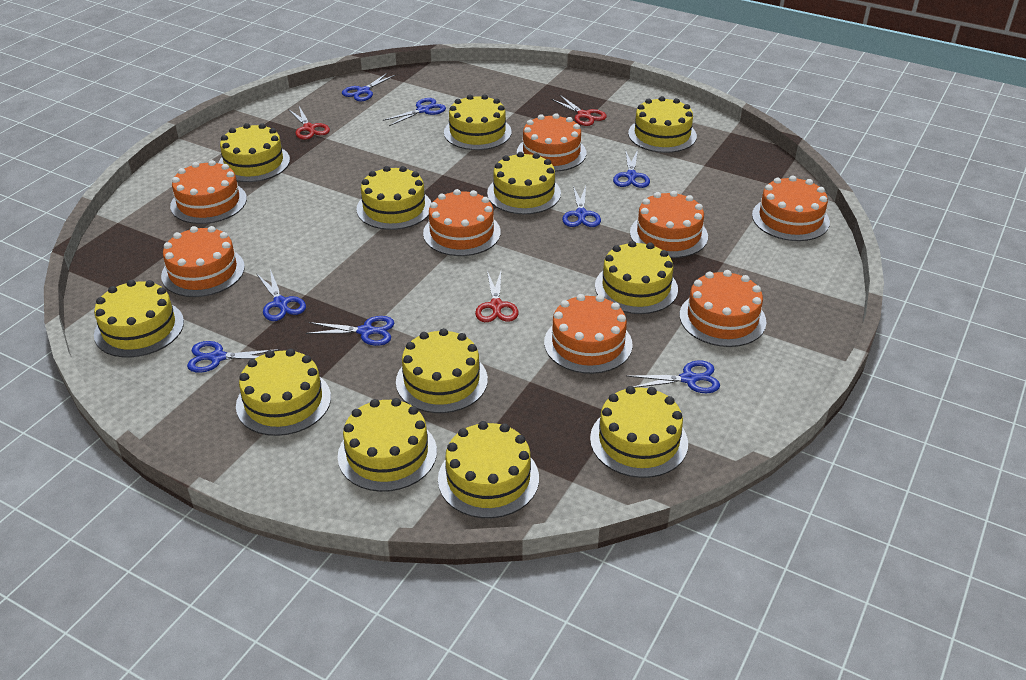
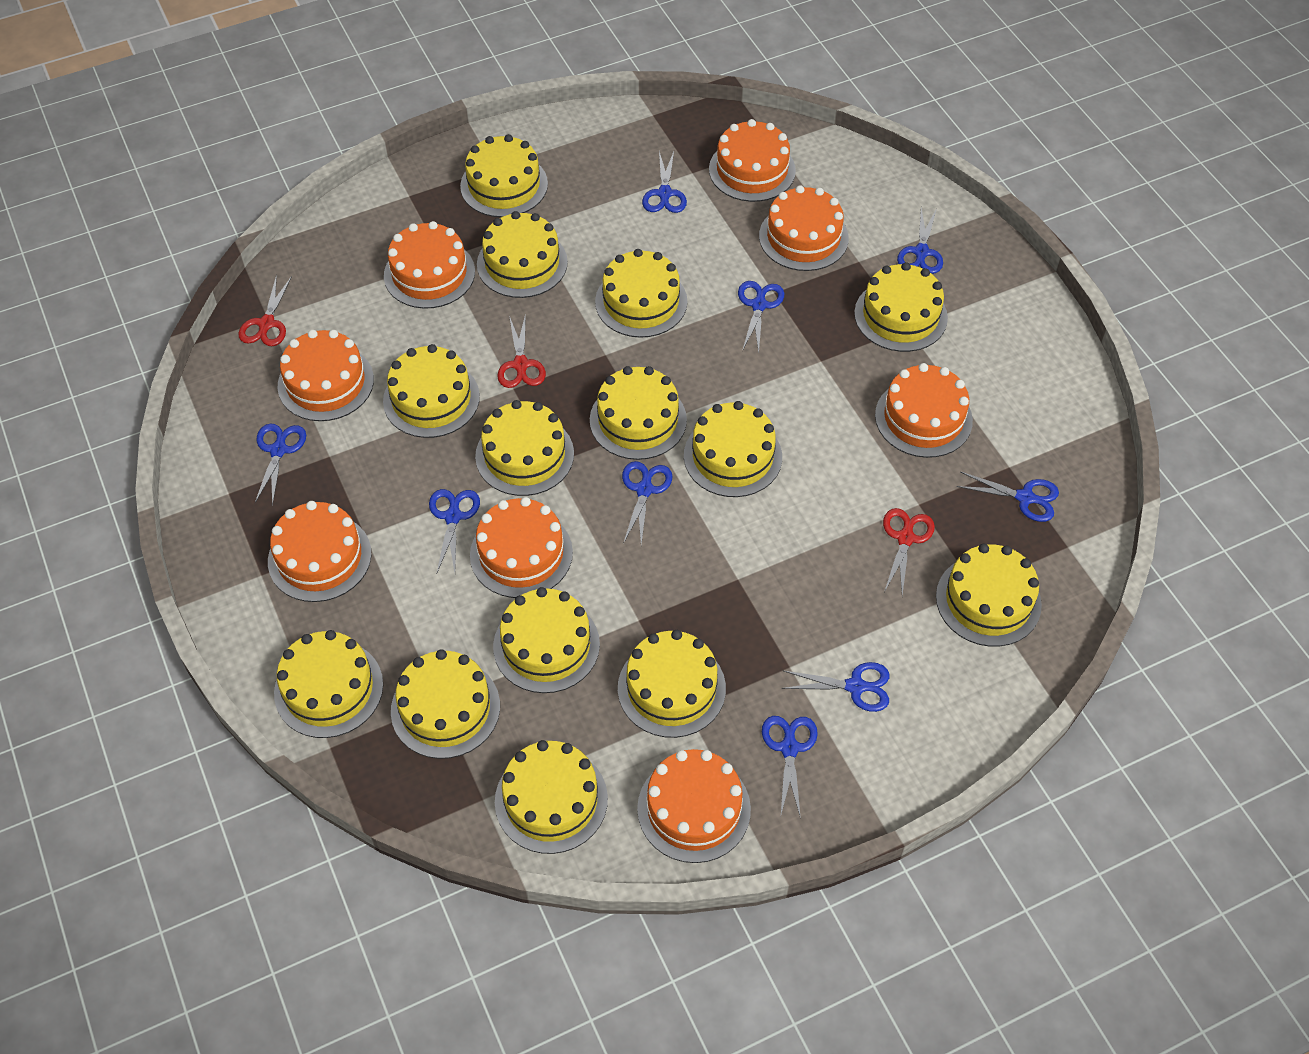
blue scissors: [187,341,280,373] [256,269,306,321] [306,316,395,346] [342,72,396,101] [382,98,446,126] [562,186,601,227] [613,149,650,188] [627,361,720,393] = 8 -> [255,424,306,506] [429,489,480,573] [622,461,673,545] [642,151,687,213] [738,281,784,352] [762,716,818,819] [782,662,890,712] [897,208,943,274] [956,472,1059,522] = 9
yellow cake: [94,280,184,358] [219,123,290,182] [236,349,331,436] [338,398,437,492] [356,166,431,230] [396,328,488,413] [438,421,539,518] [444,94,512,150] [487,152,561,214] [590,386,688,478] [595,241,678,314] [628,96,697,153] = 12 -> [274,630,383,738] [383,344,480,438] [391,649,500,759] [460,134,548,217] [475,400,574,496] [477,211,568,298] [493,587,600,693] [495,740,608,854] [590,366,687,460] [595,249,687,338] [618,630,726,738] [684,401,782,497] [854,262,948,352] [936,544,1042,647] = 14

